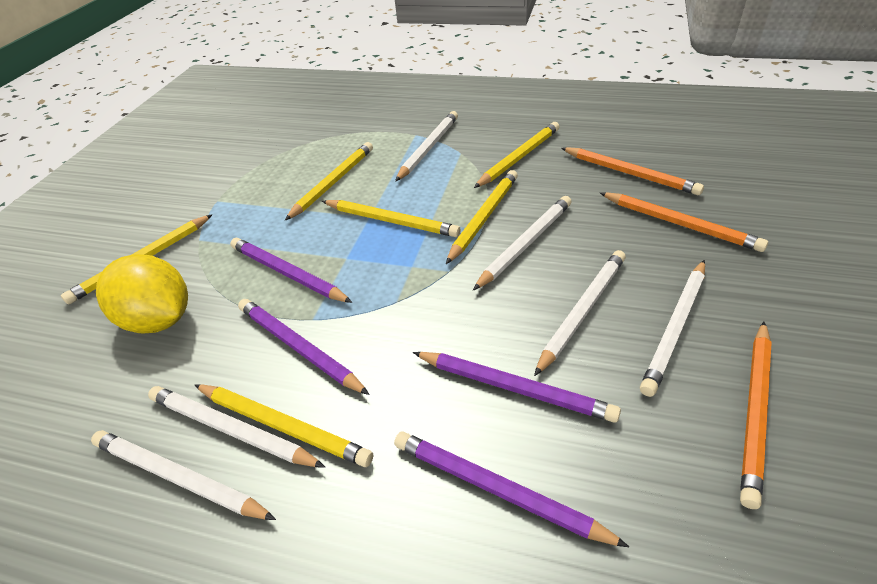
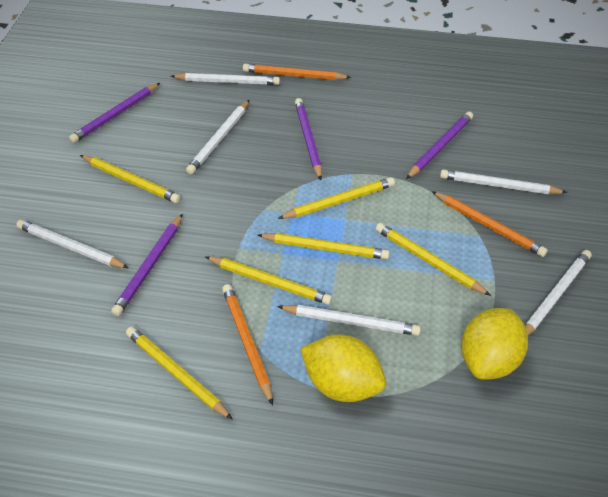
yellow lemon: [96,254,188,333] = 1 -> [300,335,386,402] [461,308,528,379] = 2

